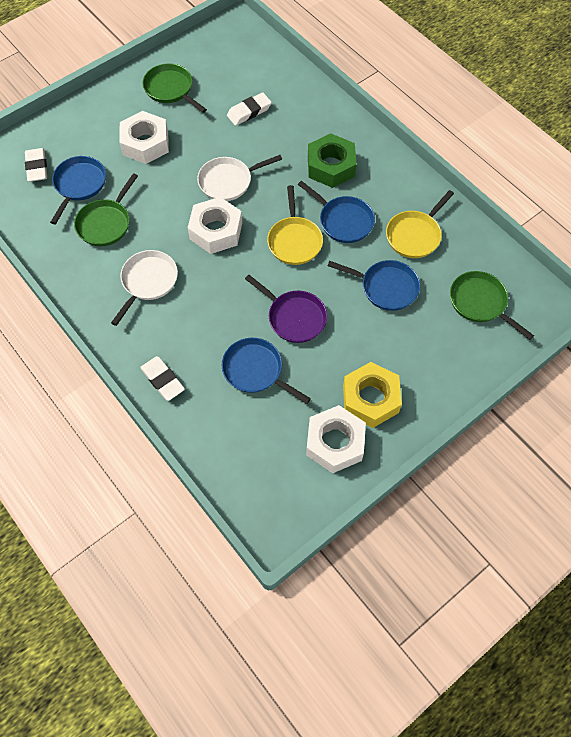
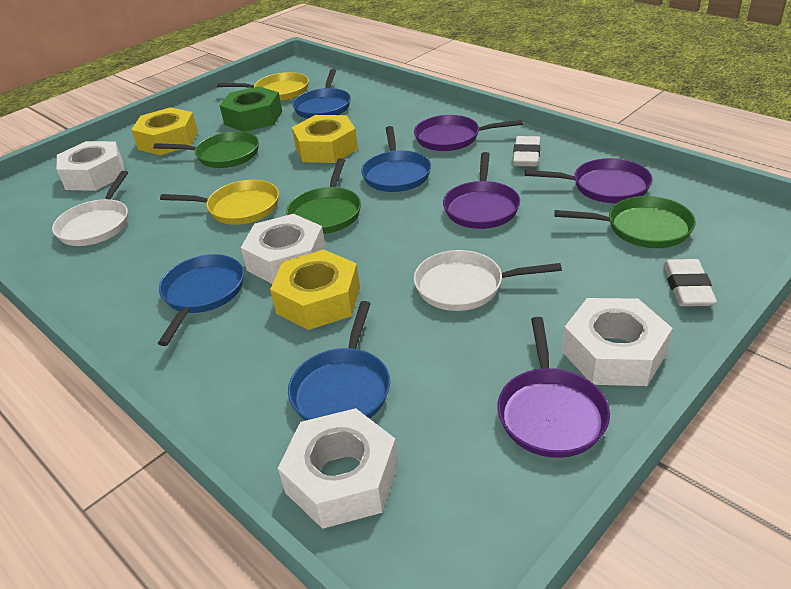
purple pan: [245,275,327,343] = 1 -> [414,115,523,151] [443,152,520,229] [497,317,610,458] [525,158,653,203] = 4
white eraser: [25,148,47,182] [140,356,185,401] [227,92,272,126] = 3 -> [513,136,540,167] [663,259,717,306] = 2
white nut: [119,111,169,164] [188,197,242,254] [306,405,366,473] = 3 -> [57,141,124,191] [241,214,326,284] [278,408,398,529] [562,298,673,386] = 4
yellow nut: [343,362,402,428] = 1 -> [131,107,198,155] [270,250,360,330] [292,115,358,163] = 3

